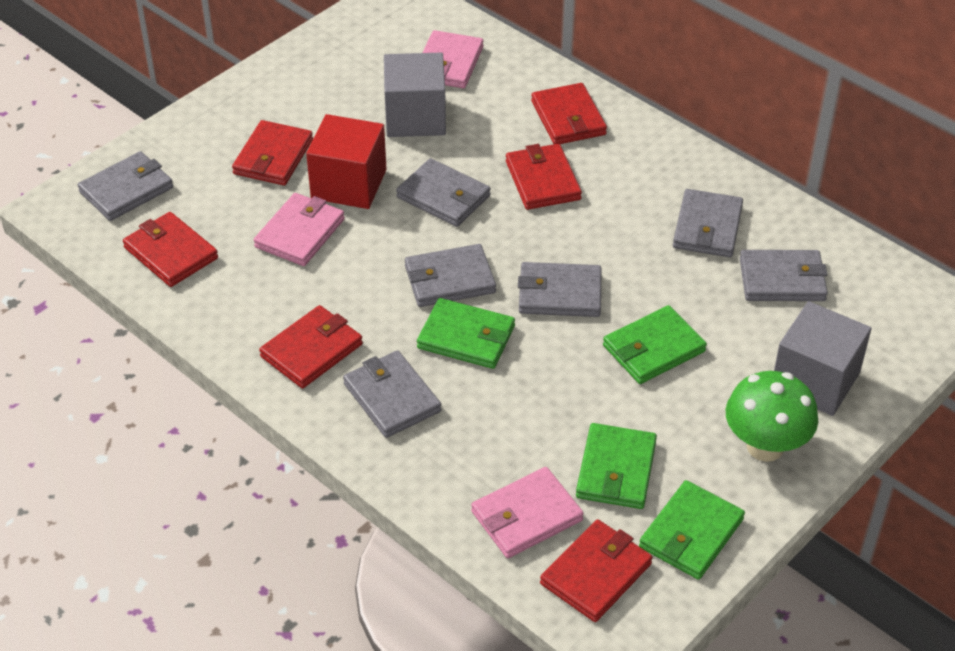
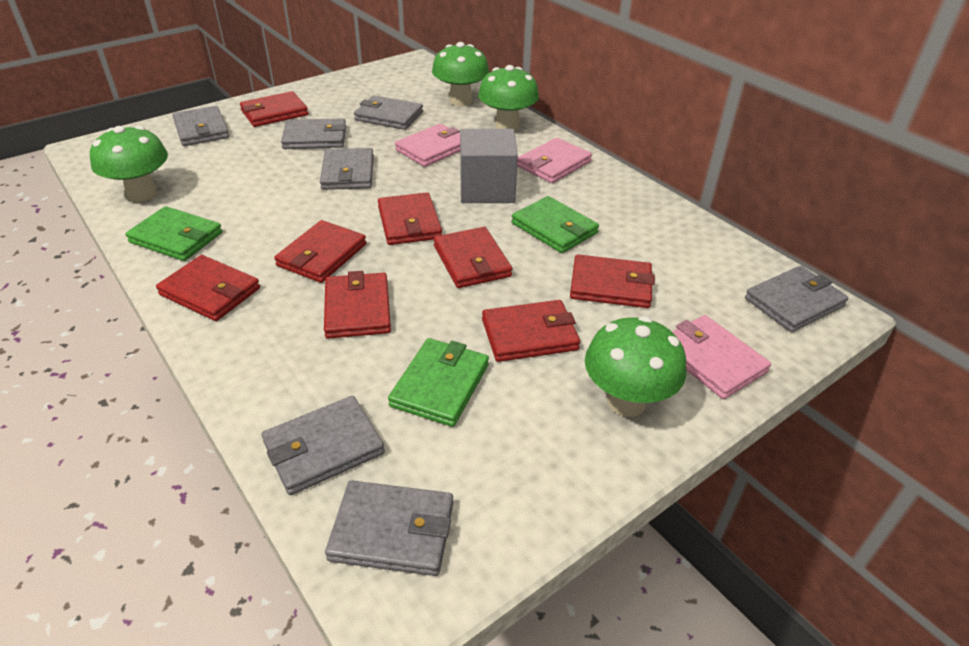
green mushroom: [726,371,818,462] = 1 -> [90,126,168,202] [432,42,489,106] [478,65,539,131] [585,316,686,417] = 4
green wallet: [417,298,515,369] [576,423,657,509] [603,305,707,384] [639,480,745,580] = 4 -> [125,206,222,261] [388,338,489,427] [511,196,599,253] = 3
grey cube: [384,52,446,137] [774,301,872,416] = 2 -> [460,129,518,203] = 1
red cube: [306,114,387,209] = 1 -> none = 0
red wallet: [123,212,218,287] [232,120,313,185] [259,305,363,388] [506,144,582,210] [531,83,607,144] [540,519,652,622] = 6 -> [156,255,260,321] [240,91,308,127] [274,220,366,283] [324,271,391,339] [378,192,442,245] [434,227,512,288] [482,300,580,362] [570,255,655,308] = 8

